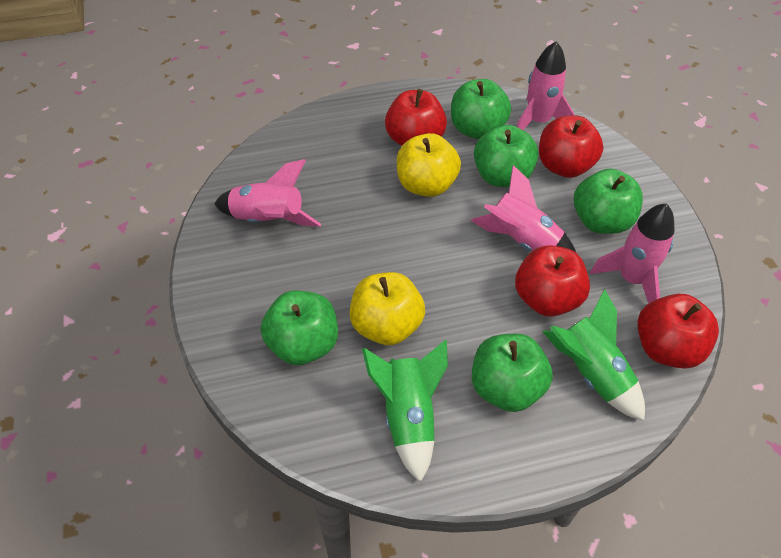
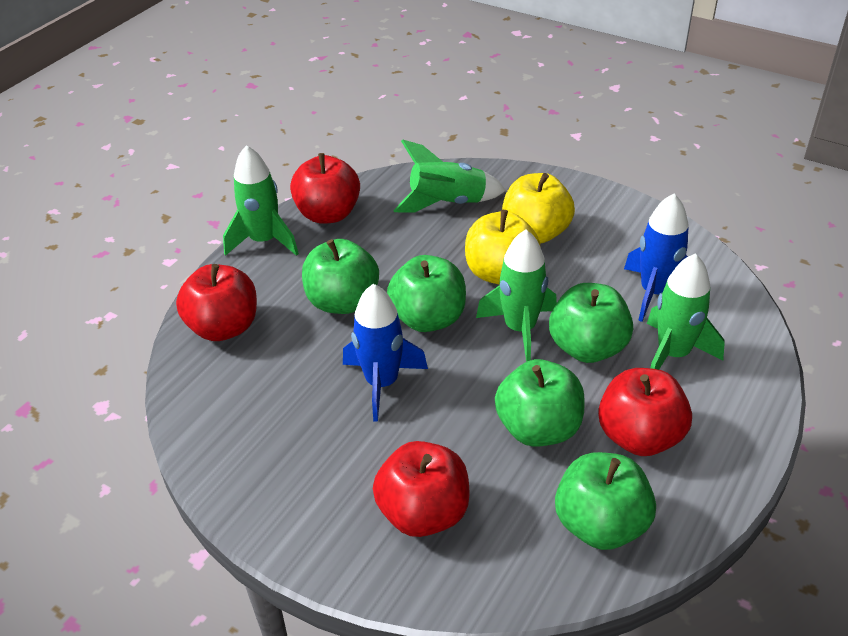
blue rocket: none = 0 -> [343,284,428,422] [624,194,689,322] = 2
green rocket: [362,340,448,483] [543,289,645,421] = 2 -> [223,145,299,256] [393,139,506,213] [476,230,557,362] [647,253,725,370] = 4
pink rocket: [214,159,321,227] [471,165,576,252] [517,41,574,130] [590,203,675,303] = 4 -> none = 0

